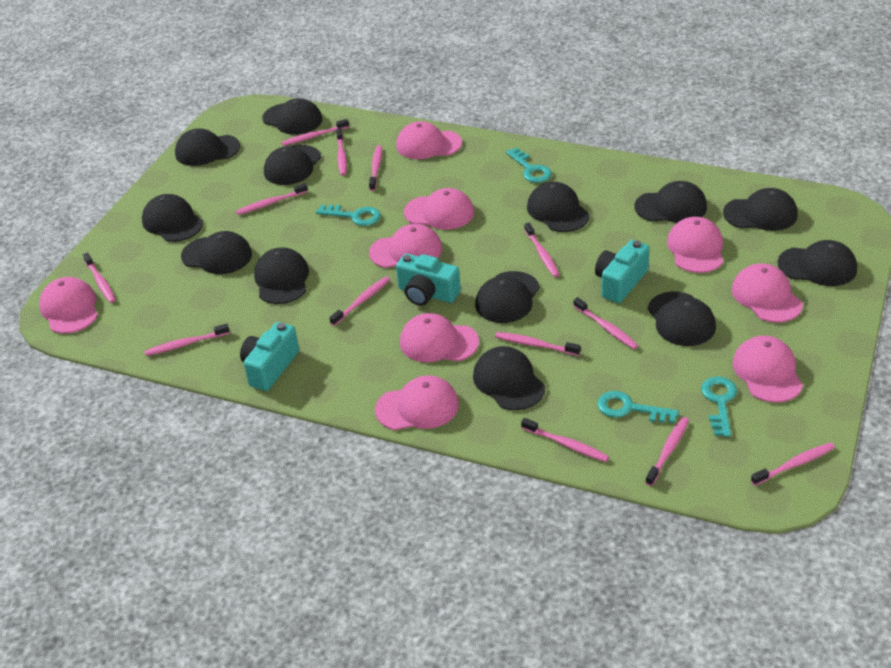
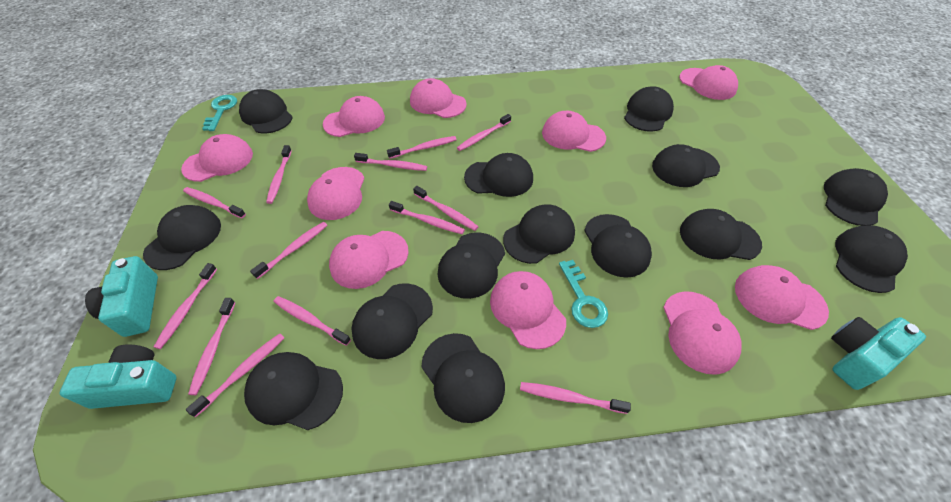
black cap: [142,194,203,242] [175,128,240,166] [181,231,252,274] [254,247,309,304] [263,98,322,135] [264,145,321,185] [473,346,545,410] [475,271,540,323] [527,182,590,232] [635,181,707,223] [648,292,716,346] [723,188,798,231] [777,240,857,286] = 13 -> [143,205,221,270] [239,89,293,133] [244,352,343,430] [351,283,433,359] [421,333,505,423] [437,232,505,299] [464,153,533,197] [503,204,575,264] [584,214,652,278] [624,86,674,132] [652,144,720,187] [680,209,762,260] [824,168,888,226] [835,225,908,293] = 14
pink cap: [39,277,98,334] [369,224,442,268] [375,375,459,430] [396,121,462,159] [400,313,479,362] [404,188,474,230] [667,217,723,273] [732,263,803,323] [732,336,803,403] = 9 -> [181,134,253,182] [307,167,365,220] [323,96,385,137] [329,231,409,289] [410,78,467,118] [490,271,566,349] [542,111,606,152] [663,291,741,375] [679,65,738,100] [735,265,829,330] = 10
turquoise key: [316,205,381,226] [506,147,552,183] [597,391,679,423] [701,377,737,437] = 4 -> [202,95,237,131] [559,260,608,328] = 2

